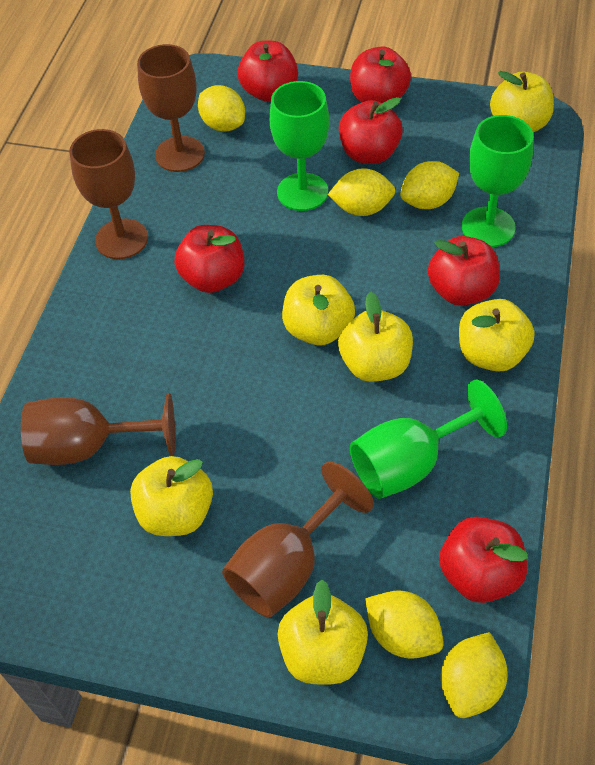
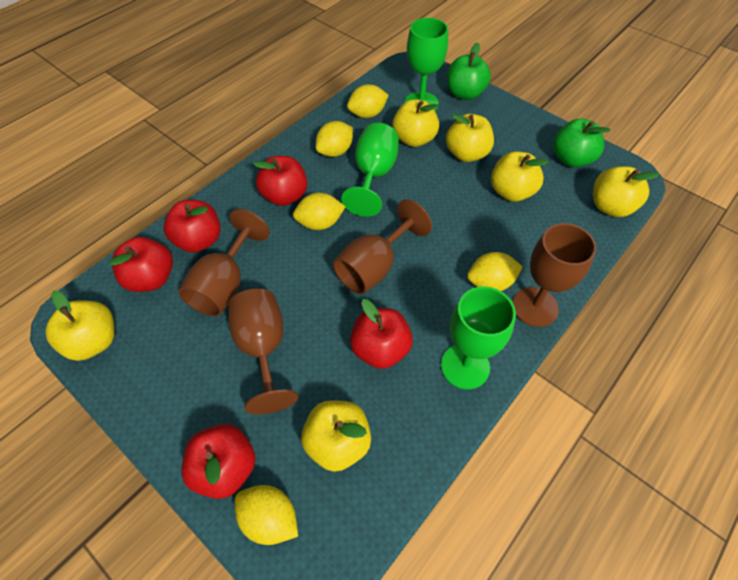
green apple: none = 0 -> [447,43,491,100] [553,119,611,167] = 2
red apple: [175,225,244,293] [238,41,298,102] [339,97,403,164] [350,47,411,103] [428,236,500,306] [439,517,528,603] = 6 -> [109,237,173,292] [164,200,220,253] [181,424,256,499] [253,156,307,206] [350,299,413,369] = 5

